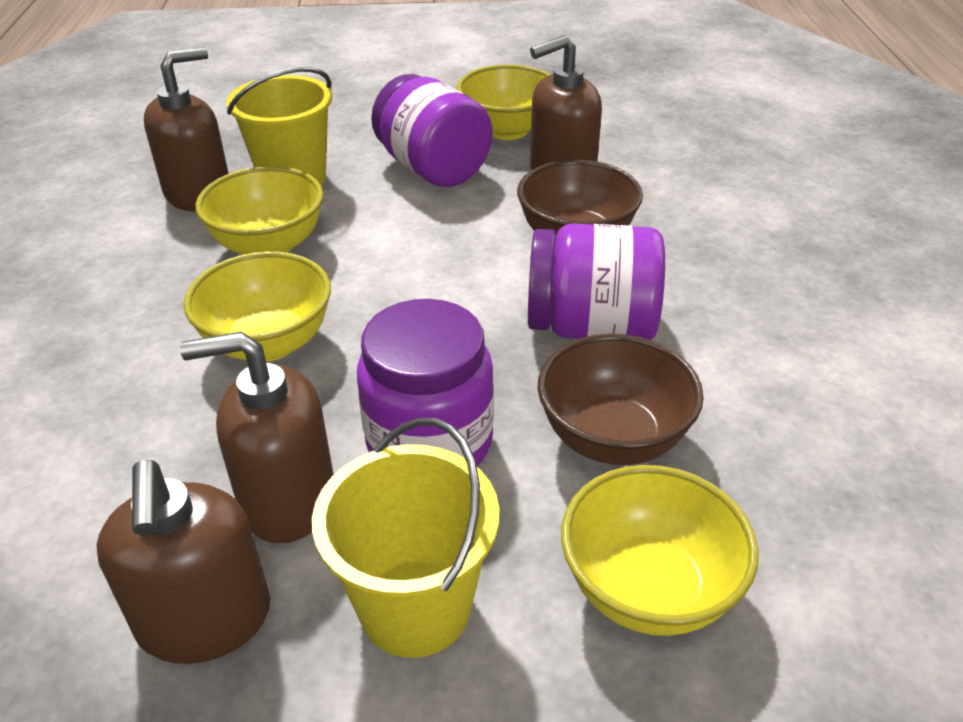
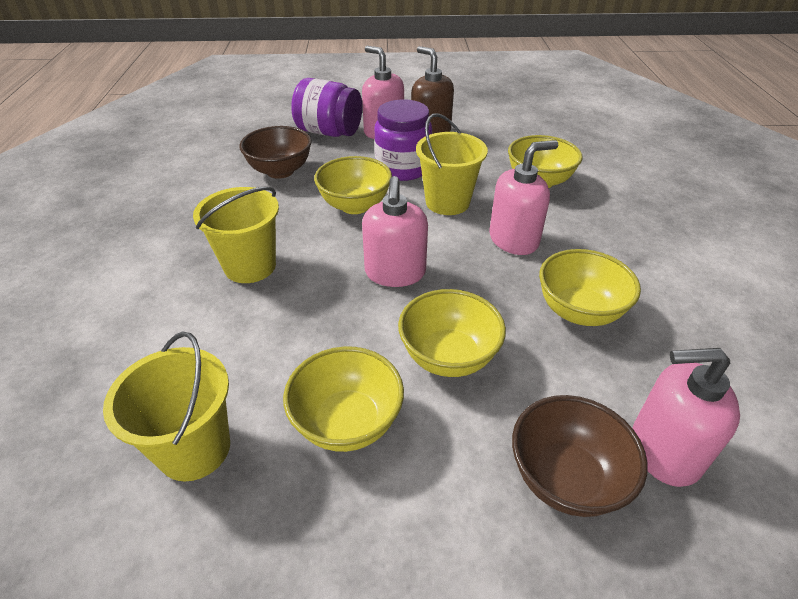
brown soap dispenser: [96,460,270,664] [144,47,229,212] [180,332,334,543] [530,35,602,170] = 4 -> [411,46,454,134] = 1
pink soap dispenser: none = 0 -> [362,46,404,139] [362,176,428,287] [489,140,558,255] [633,348,740,487] = 4
purple jar: [357,299,494,466] [371,74,492,187] [528,224,665,340] = 3 -> [291,78,362,137] [374,99,432,181] = 2
yellow bowl: [183,251,331,362] [195,166,323,254] [456,65,551,140] [561,465,759,636] = 4 -> [283,346,404,452] [314,156,392,214] [398,289,506,377] [508,135,583,188] [539,249,641,326] = 5
yellow bucket: [226,67,333,186] [312,417,500,658] = 2 -> [103,331,230,481] [193,187,279,283] [416,113,488,215] = 3

